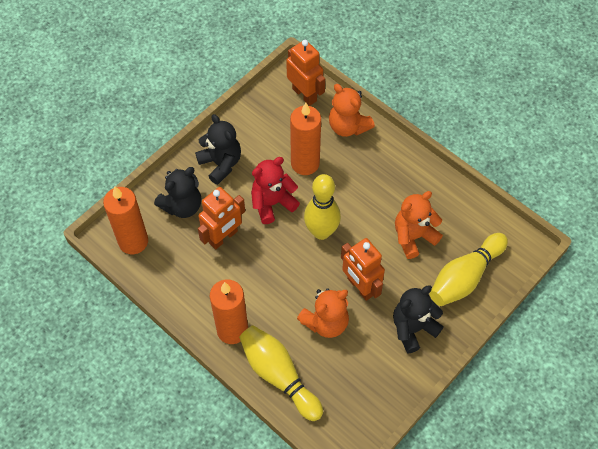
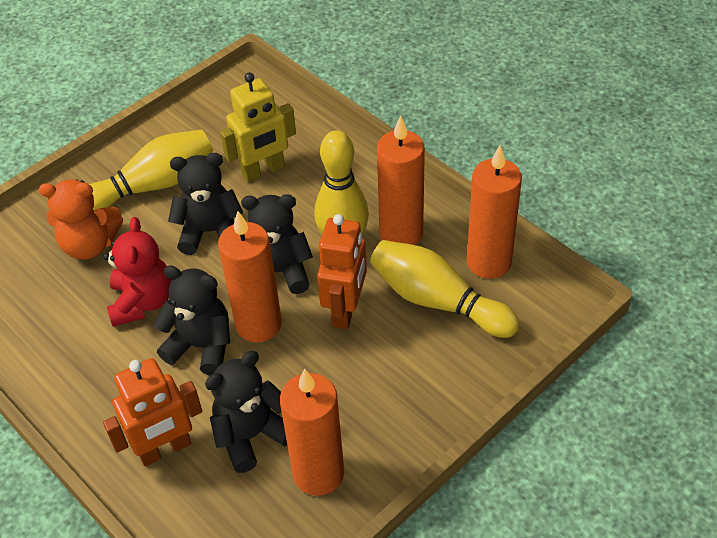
black teddy bear: [154,167,201,218] [195,114,241,185] [393,285,444,353] = 3 -> [154,265,230,375] [168,153,243,255] [205,351,287,473] [241,194,313,294] = 4
orange candle: [103,186,148,254] [210,279,248,344] [290,103,321,175] = 3 -> [218,211,282,343] [280,369,344,496] [377,115,425,245] [467,145,522,279] = 4
orange robot: [198,187,245,250] [286,40,325,106] [341,238,385,301] = 3 -> [103,358,202,466] [317,214,367,329] = 2
orange teddy bear: [297,289,349,338] [329,84,375,137] [395,191,443,259] = 3 -> [39,179,123,259] = 1
yellow robot: none = 0 -> [220,72,296,183] = 1

